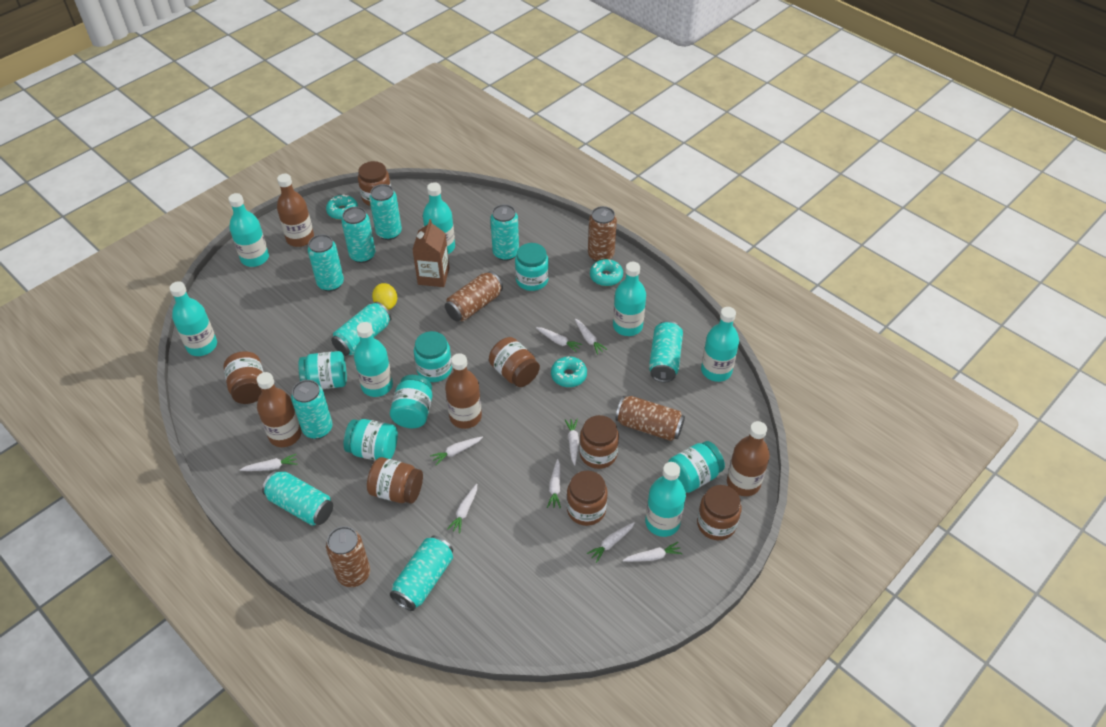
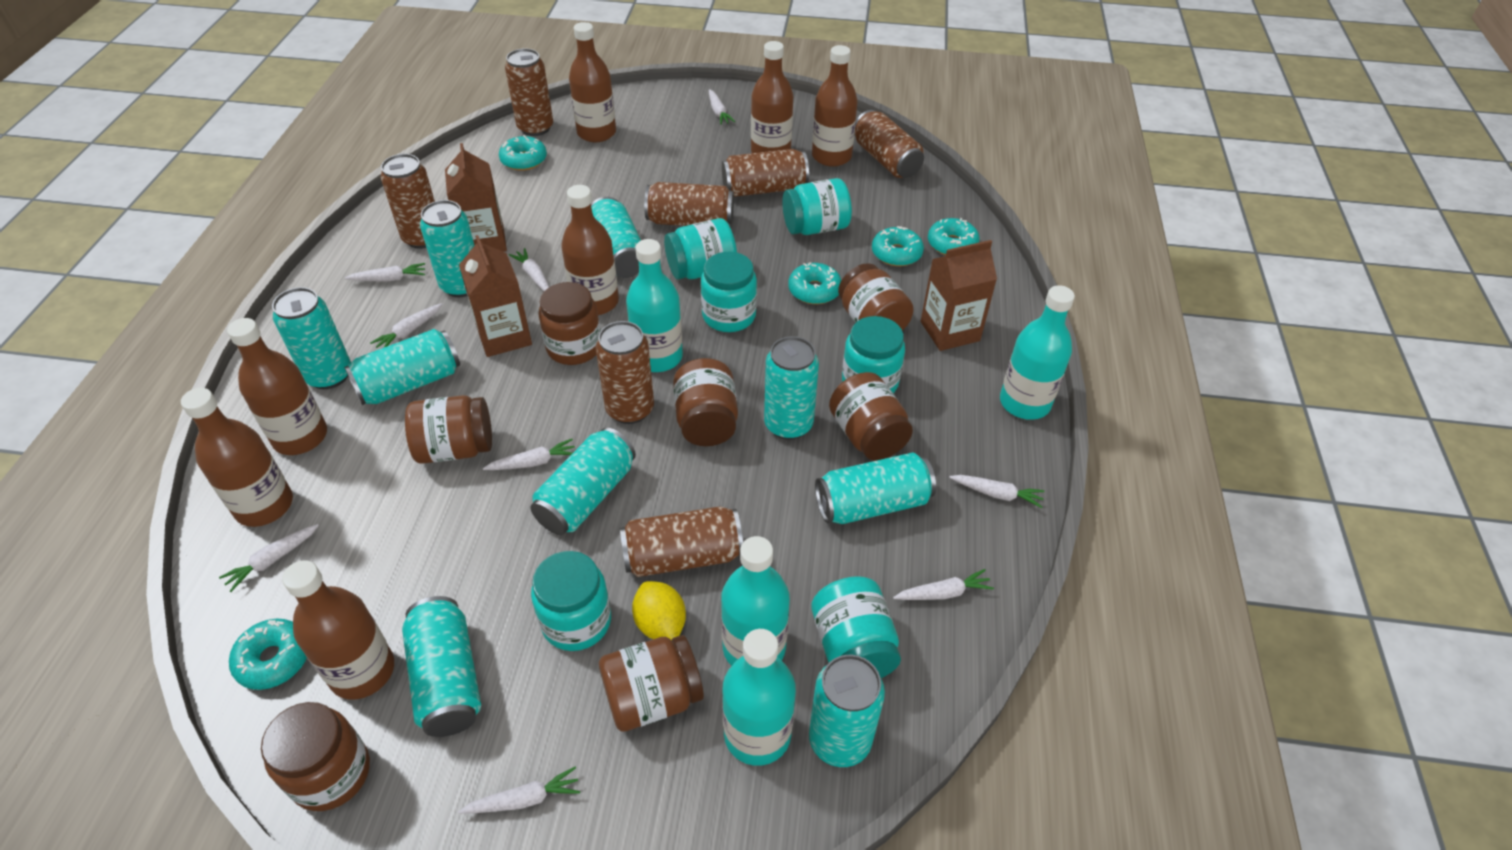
brown bottle: [257,372,302,447] [277,174,314,247] [445,353,482,429] [727,421,770,496] = 4 -> [181,388,293,527] [227,318,327,455] [282,560,394,699] [561,185,619,315] [569,22,616,142] [751,41,793,153] [812,45,858,167] = 7
brown can: [326,526,370,587] [445,271,503,322] [588,206,617,262] [615,396,685,441] = 4 -> [381,154,435,249] [505,48,553,136] [596,321,654,424] [620,506,743,577] [644,182,734,226] [722,149,809,197] [854,110,924,178] = 7
brown carton: [412,219,449,287] = 1 -> [445,143,507,252] [459,235,532,357] [921,240,997,351] = 3
turquoise bottle: [169,281,217,356] [228,193,269,267] [354,322,393,397] [423,182,455,254] [613,262,646,336] [645,462,686,537] [701,307,739,382] = 7 -> [626,239,683,372] [721,536,790,666] [722,629,796,766] [1000,285,1075,420] = 4
turquoise donut: [326,195,358,220] [551,356,587,387] [590,259,623,286] = 3 -> [229,619,307,690] [499,135,547,171] [788,262,841,304] [872,226,924,266] [928,218,980,255] = 5

